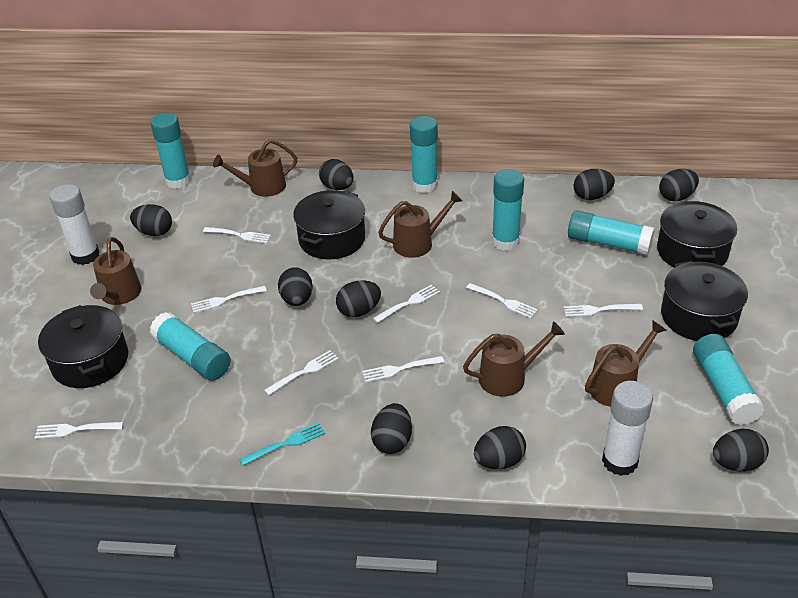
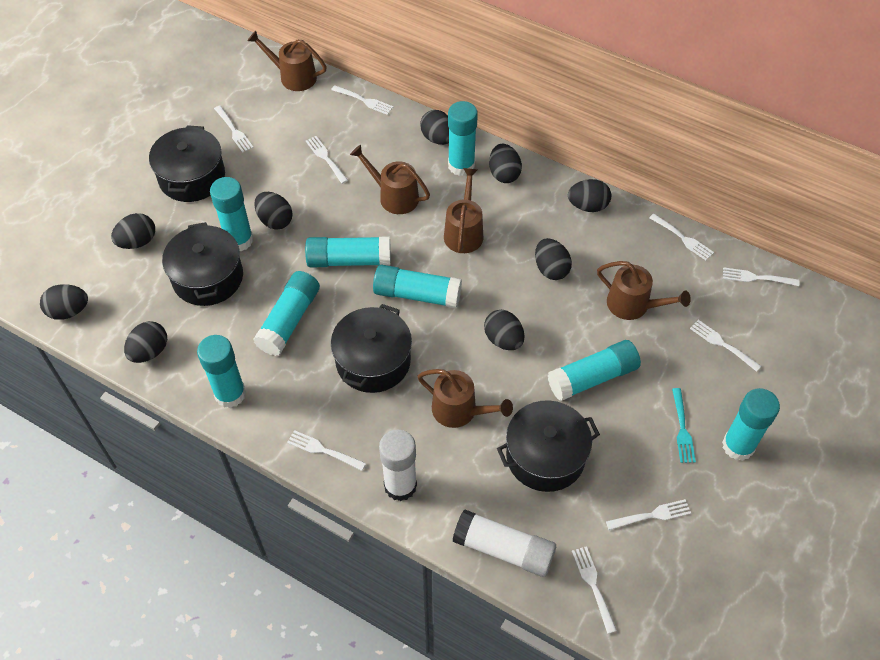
turquoise glue stick: [150,312,230,381] [151,113,191,189] [410,116,438,193] [492,169,524,251] [568,210,655,256] [693,334,765,425] = 6 -> [197,335,246,408] [210,177,253,251] [253,271,320,356] [305,236,391,267] [373,265,462,308] [448,101,478,176] [548,340,641,401] [722,388,780,461] = 8
white fork: [35,422,123,439] [191,286,267,313] [203,227,271,243] [264,350,339,395] [362,356,444,382] [373,284,440,323] [466,283,538,318] [563,304,643,317] = 8 -> [214,106,254,153] [287,430,366,471] [306,136,348,184] [331,85,393,115] [572,546,617,634] [606,499,691,530] [649,214,714,260] [690,320,761,372] [723,267,800,286] = 9

